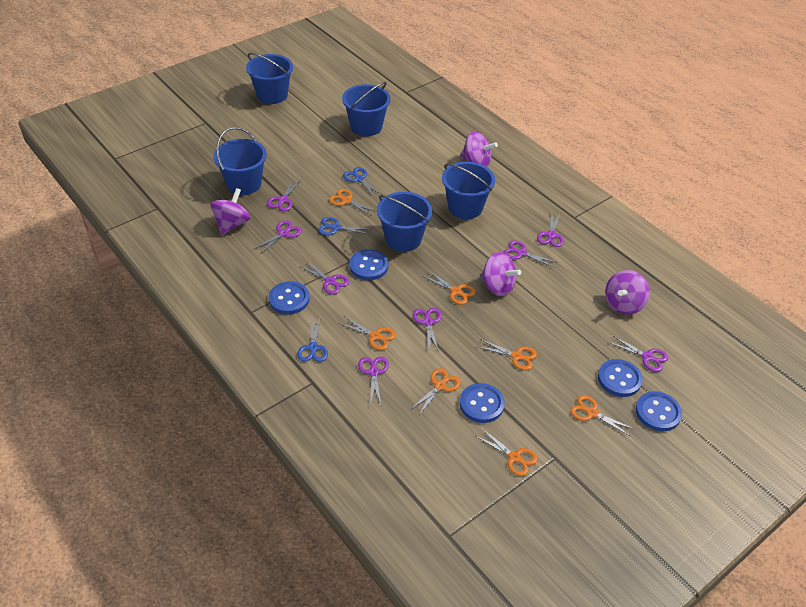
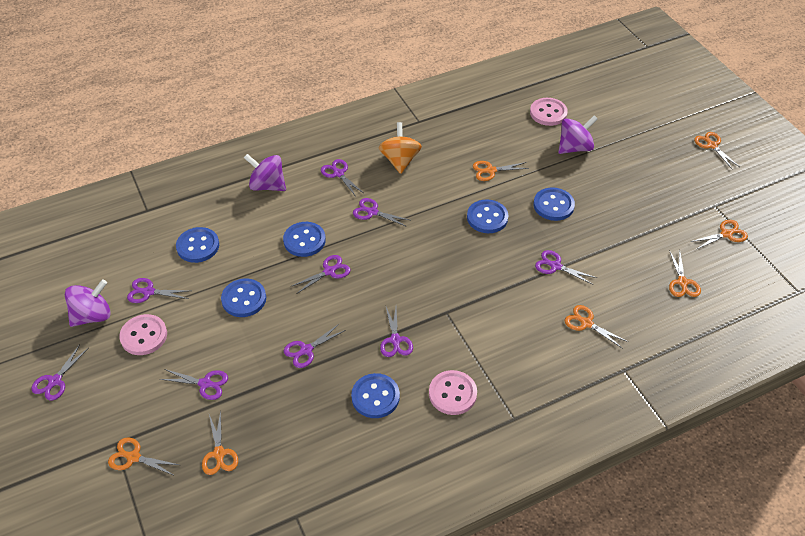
blue bucket: [214,127,267,195] [246,53,293,104] [342,82,390,136] [377,192,432,252] [442,162,495,219] = 5 -> none = 0
blue button: [269,281,310,314] [350,249,388,280] [460,383,505,423] [598,359,643,397] [636,391,682,431] = 5 -> [176,227,219,263] [221,279,266,317] [283,222,326,257] [351,373,400,418] [467,199,508,233] [533,188,575,221] = 6
blue scissors: [297,316,328,362] [318,217,372,235] [343,167,382,198] = 3 -> none = 0
orange spinning top: none = 0 -> [379,122,422,174] = 1
pink button: none = 0 -> [119,314,167,355] [429,370,477,415] [530,98,568,126] = 3
purple scissors: [253,220,302,254] [267,180,301,211] [300,261,349,295] [358,357,389,406] [413,308,442,352] [503,240,558,268] [537,212,564,247] [608,335,668,372] = 8 -> [32,344,88,401] [127,278,189,303] [160,369,228,400] [284,323,346,368] [292,255,351,293] [321,159,364,197] [353,198,409,227] [380,305,413,357] [535,250,597,285] = 9
purple spinning top: [210,188,250,235] [460,132,498,167] [480,252,521,296] [605,270,650,315] = 4 -> [65,279,111,327] [244,154,286,191] [558,115,598,154] = 3

